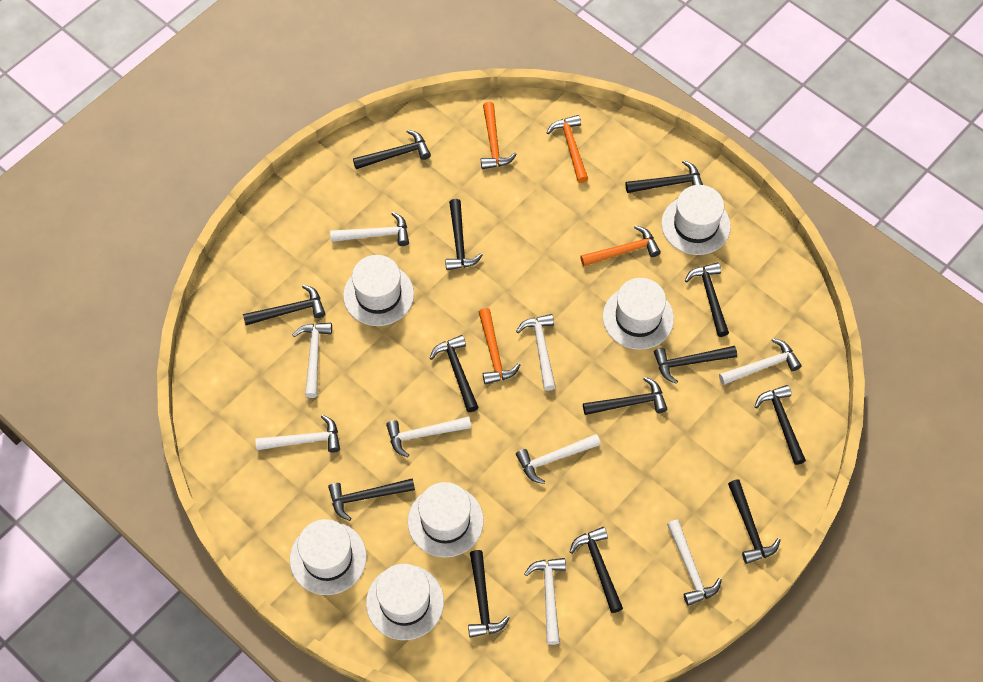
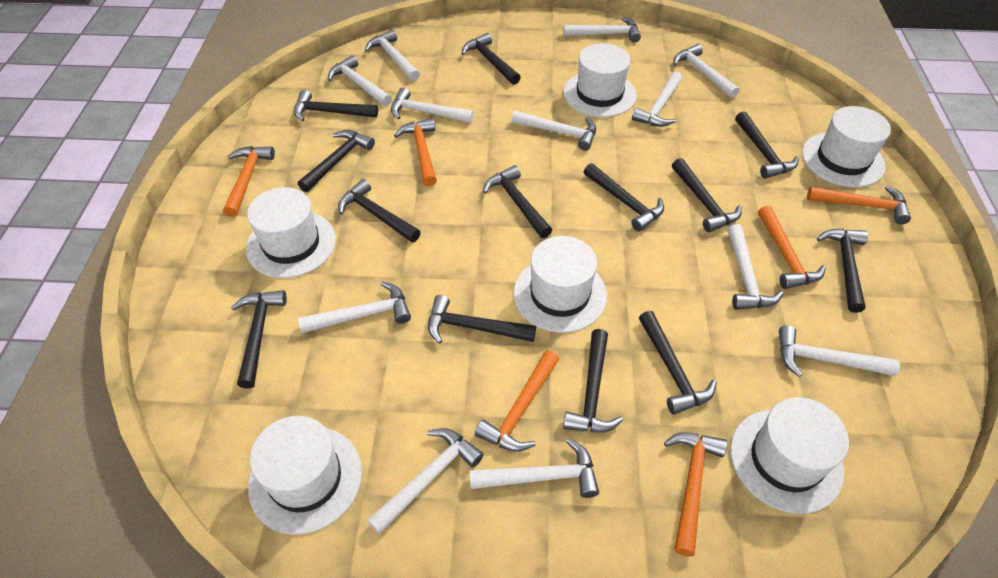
orange hammer: [479,308,520,385] [481,102,517,169] [547,115,588,183] [580,225,661,266] = 4 -> [223,146,275,217] [394,118,437,186] [475,350,559,452] [664,432,727,556] [758,206,826,289] [807,185,911,224] = 6
white hammer: [255,415,340,453] [293,323,332,398] [330,212,409,246] [386,417,471,458] [516,314,556,391] [516,434,601,484] [524,558,566,645] [667,520,722,606] [719,338,802,385] = 9 -> [298,282,411,333] [328,55,392,106] [365,30,420,81] [367,428,484,535] [391,88,474,123] [470,438,599,498] [511,111,596,151] [563,17,641,43] [632,72,683,127] [673,44,740,98] [728,224,783,310] [779,325,900,377] = 12

